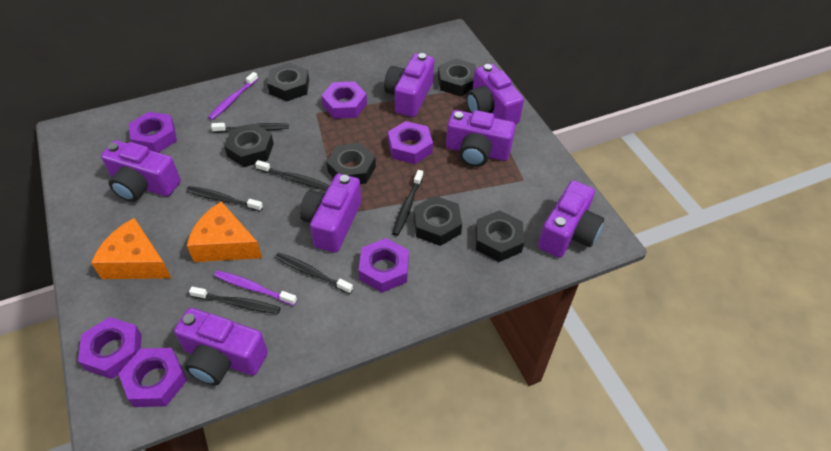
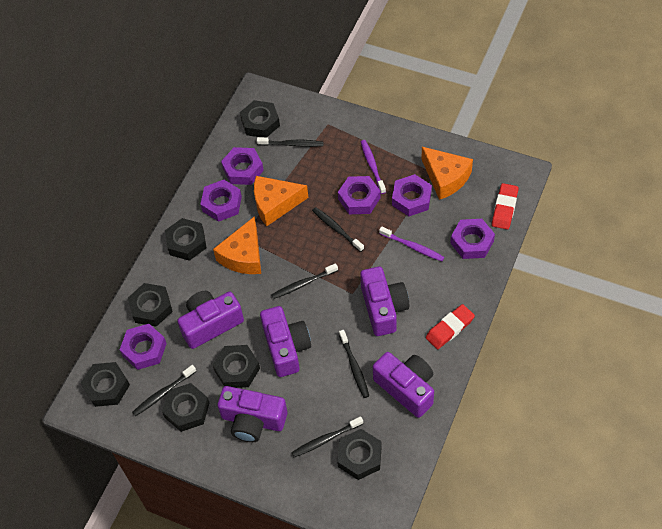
black nut: [224,123,274,167] [267,63,309,101] [327,143,376,184] [414,196,462,246] [438,58,476,96] [476,210,524,262] = 6 -> [81,362,130,407] [128,283,173,327] [162,383,209,432] [165,218,207,261] [213,345,260,388] [240,100,280,137] [337,429,382,480] = 7
orange cheese: [91,218,171,279] [187,202,262,262] = 2 -> [213,217,261,274] [254,176,309,226] [421,147,473,200] = 3
purple camera: [101,140,181,202] [174,308,268,385] [300,174,361,253] [384,53,434,117] [446,110,515,167] [466,64,524,124] [538,180,604,258] = 7 -> [177,291,244,349] [218,386,287,442] [260,306,311,377] [360,267,409,336] [373,352,434,418] = 5
red eraser: none = 0 -> [426,304,475,349] [492,183,519,230] = 2

